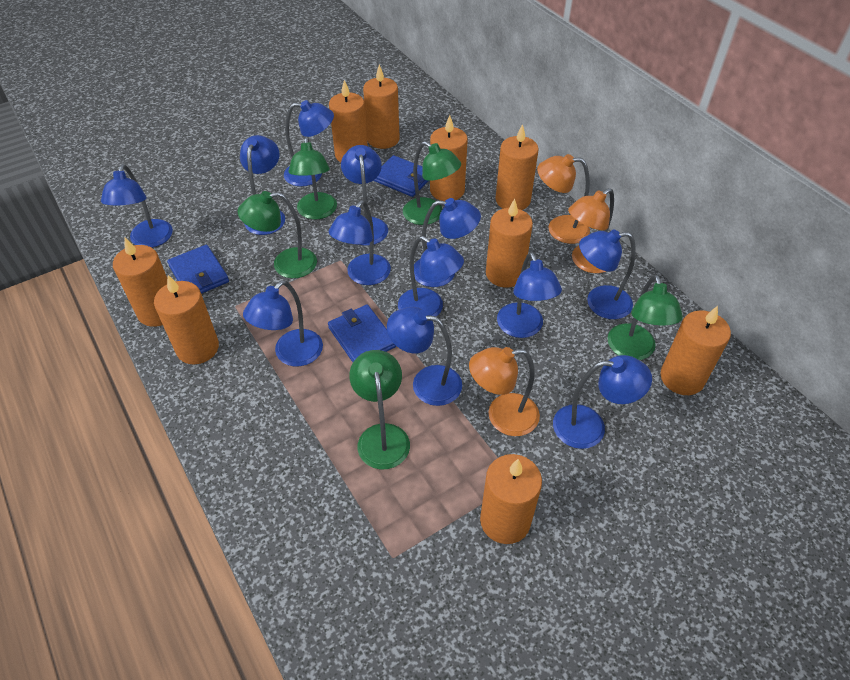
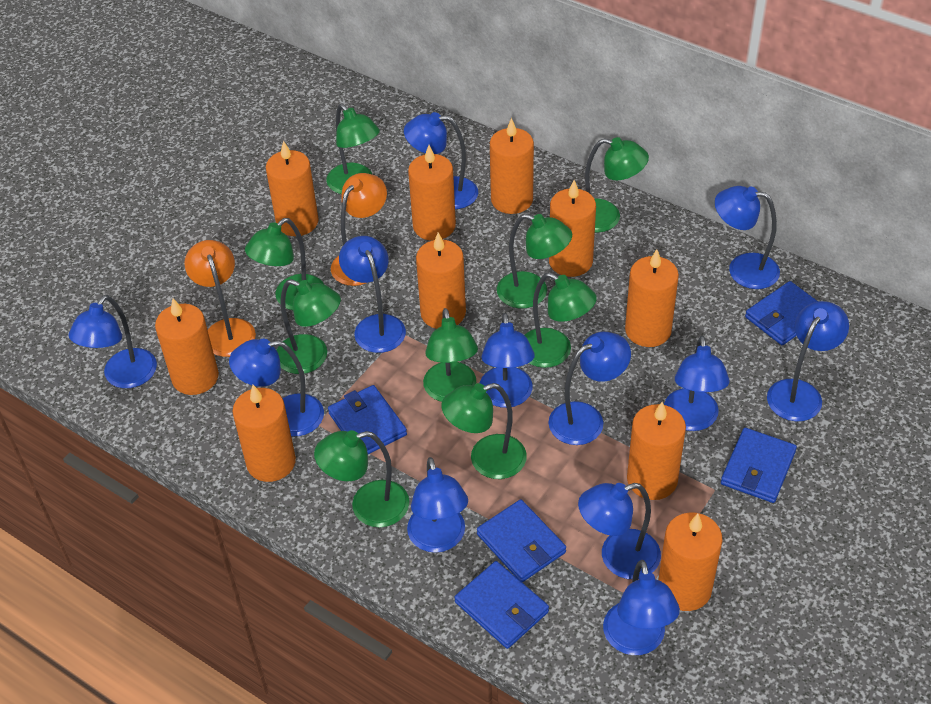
blue wallet: [167,245,229,294] [328,305,396,362] [373,155,428,197] = 3 -> [328,385,407,454] [454,561,549,649] [477,499,566,582] [721,428,797,503] [745,281,818,345] = 5
green lamp: [238,191,317,278] [289,137,337,219] [349,350,410,469] [403,141,461,225] [608,274,683,360] = 5 -> [245,218,324,310] [277,279,341,374] [314,430,409,527] [326,104,380,194] [423,308,478,402] [441,383,527,479] [497,214,572,308] [525,273,597,368] [585,137,649,233] = 9
orange candle: [113,238,167,327] [154,275,219,364] [329,80,368,162] [363,65,400,149] [430,115,468,201] [480,454,542,544] [486,199,533,288] [495,124,539,210] [660,306,731,395] = 9 -> [155,298,219,395] [232,385,296,482] [266,140,319,236] [408,145,456,241] [416,232,466,329] [490,118,534,214] [549,180,596,277] [625,249,679,347] [627,402,686,500] [658,512,723,611] = 10
orange lamp: [469,347,540,436] [537,154,590,244] [568,188,614,273] = 3 -> [184,240,256,357] [331,173,387,286] = 2

